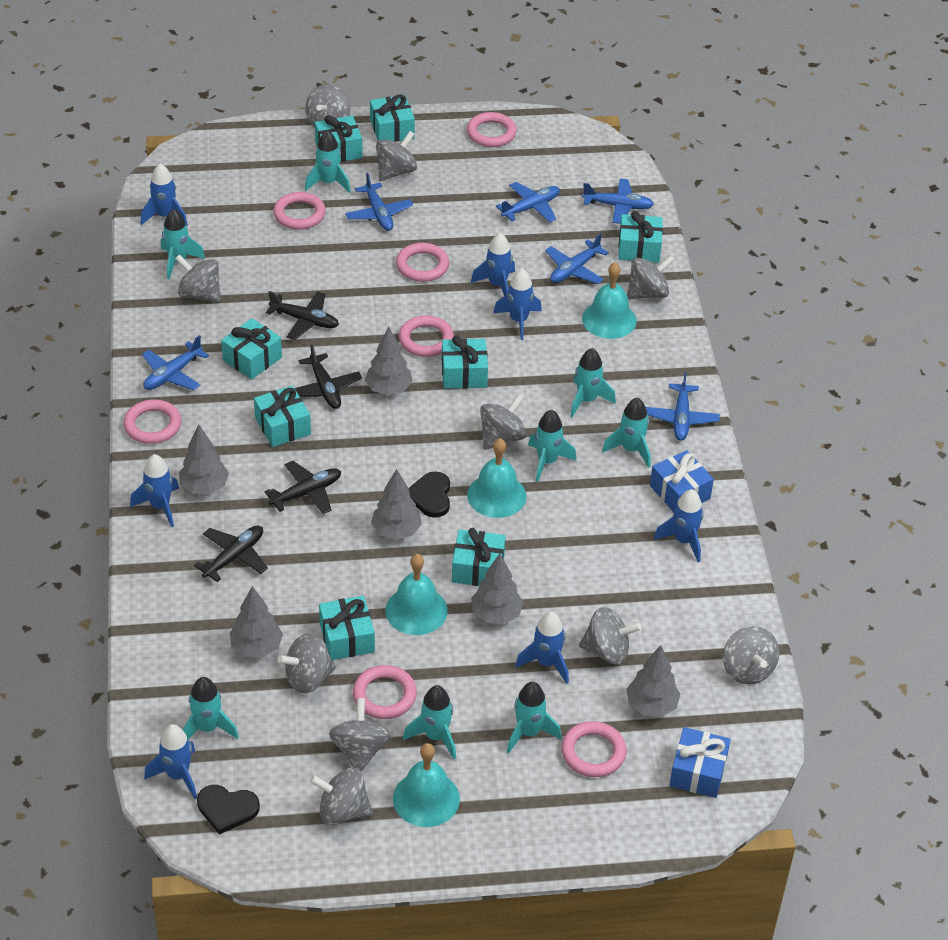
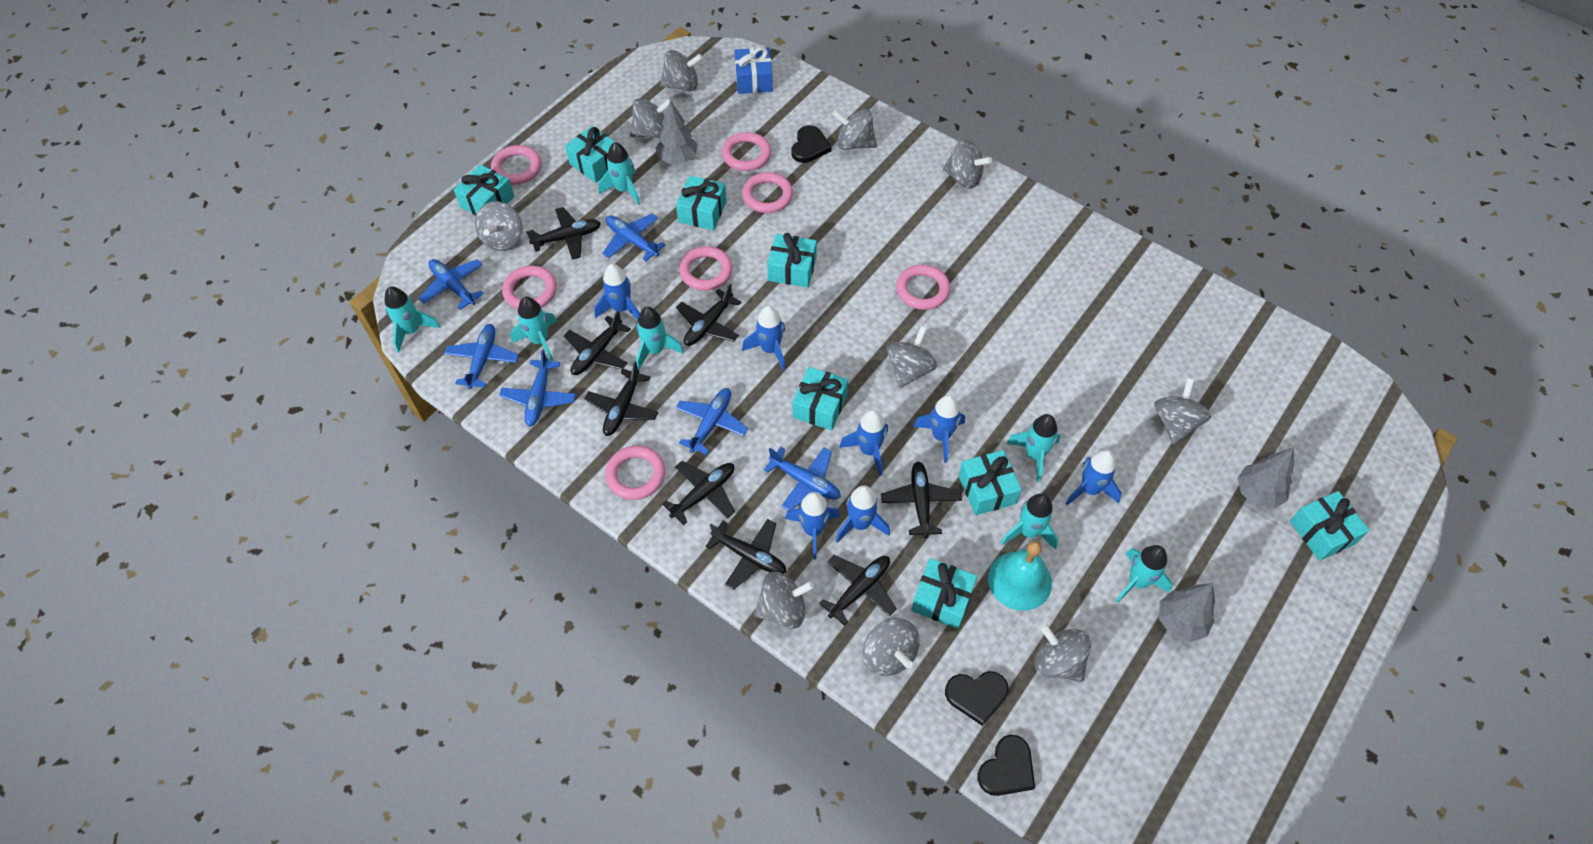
black heart: [197,785,260,835] [409,471,450,518] = 2 -> [791,125,832,163] [945,671,1009,726] [978,735,1035,796] = 3
black plane: [194,526,268,582] [264,461,341,514] [266,291,339,340] [295,344,362,409] = 4 -> [526,207,601,260] [564,311,631,375] [584,361,658,436] [662,461,735,525] [676,284,741,346] [706,519,786,590] [819,555,896,626] [881,462,962,538] = 8
blue gift: [650,450,714,513] [670,727,731,798] = 2 -> [734,47,773,94] = 1
grey tree: [179,424,229,494] [230,586,283,658] [365,327,412,395] [371,469,422,540] [471,553,523,624] [626,645,681,717] = 6 -> [655,100,697,164] [1159,583,1215,642] [1238,448,1294,509] = 3
turquoise bell: [385,554,447,635] [393,743,460,827] [467,438,527,518] [582,262,637,339] = 4 -> [988,541,1052,611] = 1
turquoise rocket: [161,209,205,279] [183,677,239,739] [305,130,351,193] [403,685,456,759] [507,682,561,753] [528,410,577,482] [570,348,616,417] [602,397,651,468] = 8 -> [384,287,441,353] [510,297,557,361] [598,142,640,205] [636,307,684,370] [1001,493,1058,550] [1006,414,1060,482] [1116,545,1173,603] = 7

